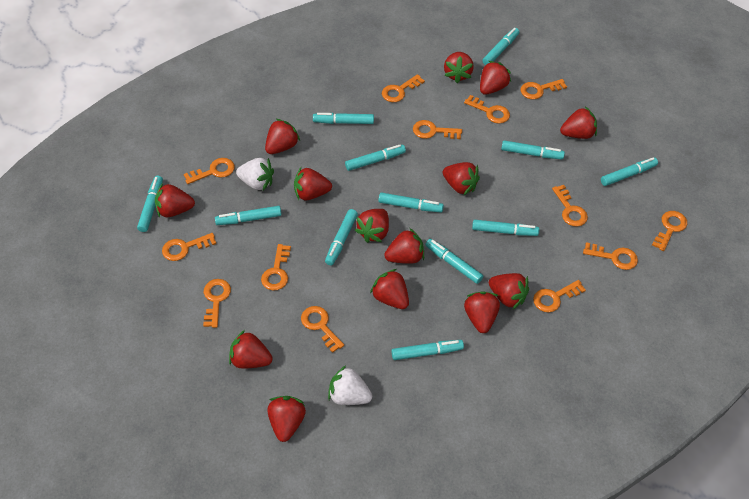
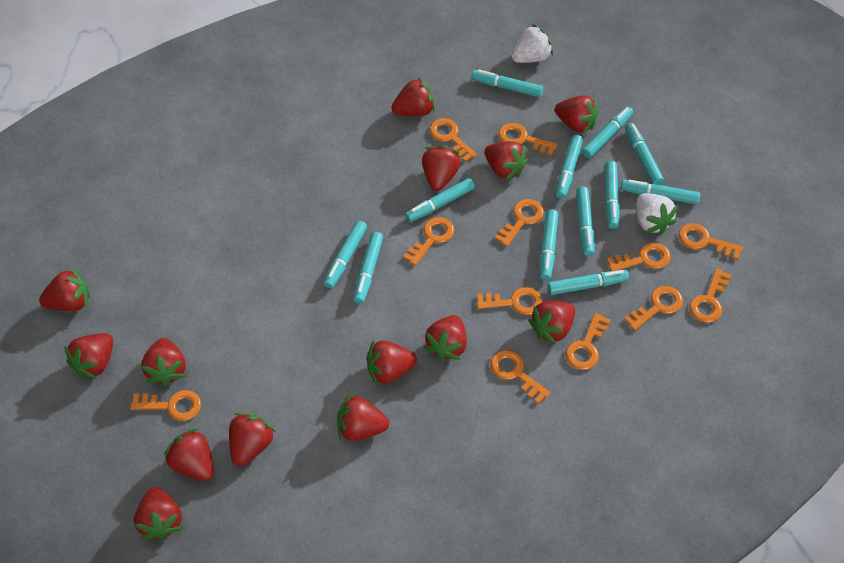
orange key: [162,233,216,261] [184,158,235,184] [203,279,231,328] [261,244,291,290] [301,306,344,353] [382,74,425,102] [413,120,462,139] [464,95,510,124] [520,79,567,99] [533,280,586,312] [552,185,588,227] [583,242,638,270] [652,211,687,251] = 13 -> [130,390,201,421] [403,217,454,266] [429,118,477,162] [477,287,543,315] [490,350,550,404] [495,199,544,247] [498,123,558,156] [566,313,610,370] [607,242,671,271] [624,286,683,331] [679,223,743,260] [690,268,731,323] = 12

